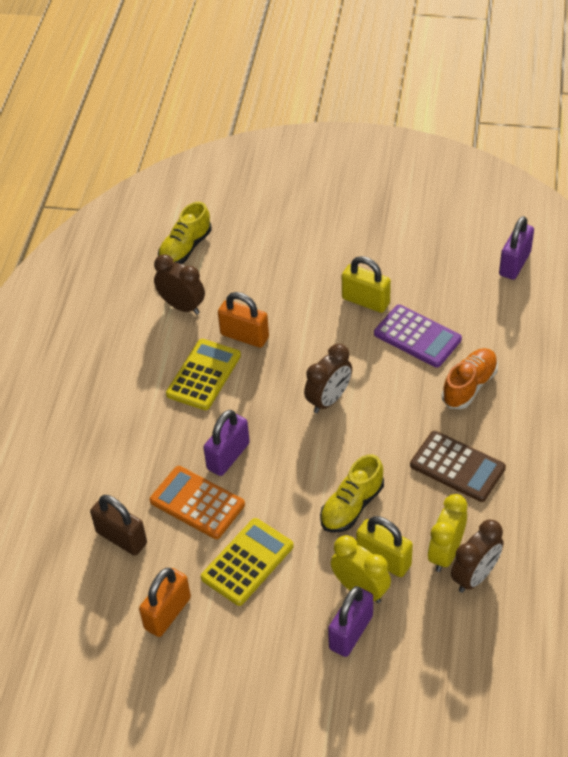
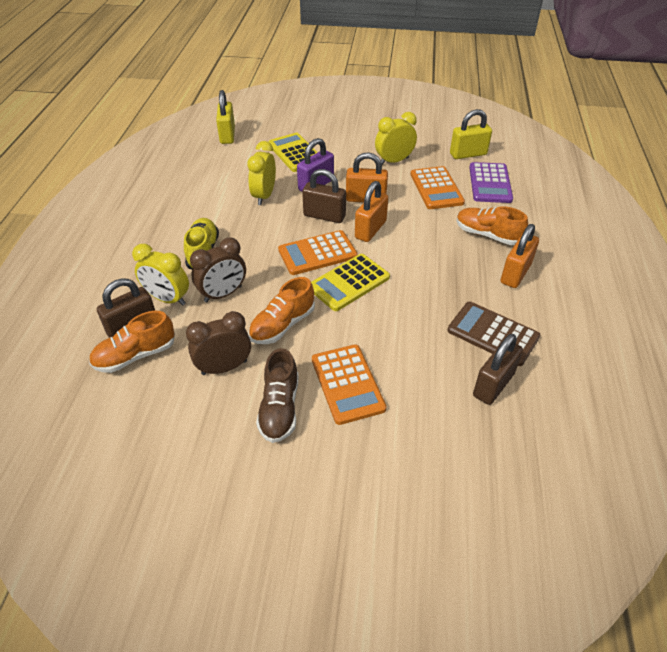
brown clock: [154,254,205,315] [304,344,352,413] [451,520,504,593] = 3 -> [186,311,251,375] [190,238,246,303] = 2
brown padlock: [90,495,147,556] = 1 -> [97,278,155,338] [302,169,346,223] [473,334,523,405] = 3
brown shoe: none = 0 -> [256,348,298,443] = 1
orange calculator: [150,466,245,539] = 1 -> [278,230,358,275] [312,344,387,425] [410,166,465,209] = 3
orange padlock: [139,568,191,637] [218,292,269,348] = 2 -> [346,152,388,202] [355,181,388,242] [501,224,539,288] = 3
orange shoe: [442,348,498,409] = 1 -> [89,311,175,373] [248,277,315,344] [457,206,528,245] = 3
purple padlock: [203,410,250,476] [328,586,373,657] [499,216,534,280] = 3 -> [297,138,334,192] = 1
yellow clock: [331,535,391,603] [428,494,467,572] = 2 -> [132,244,189,306] [247,141,276,205] [375,112,417,165] = 3
yellow shoe: [158,202,212,264] [320,454,384,533] = 2 -> [184,218,219,270] = 1

